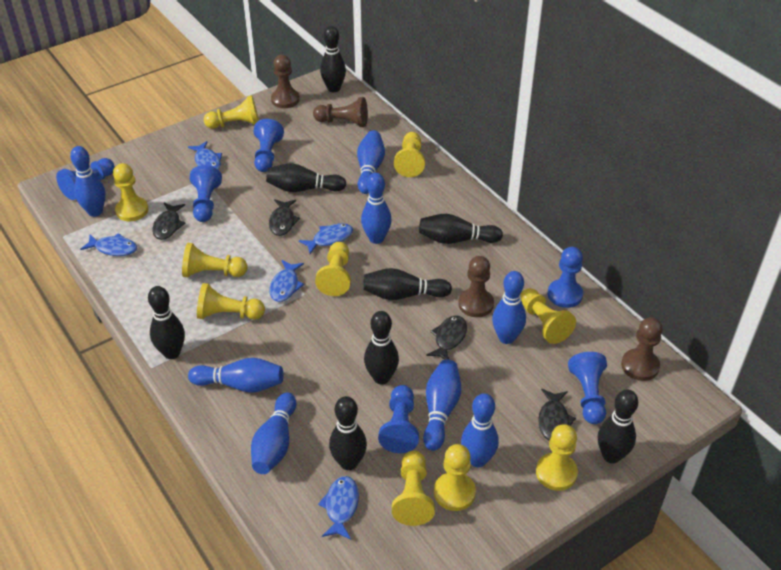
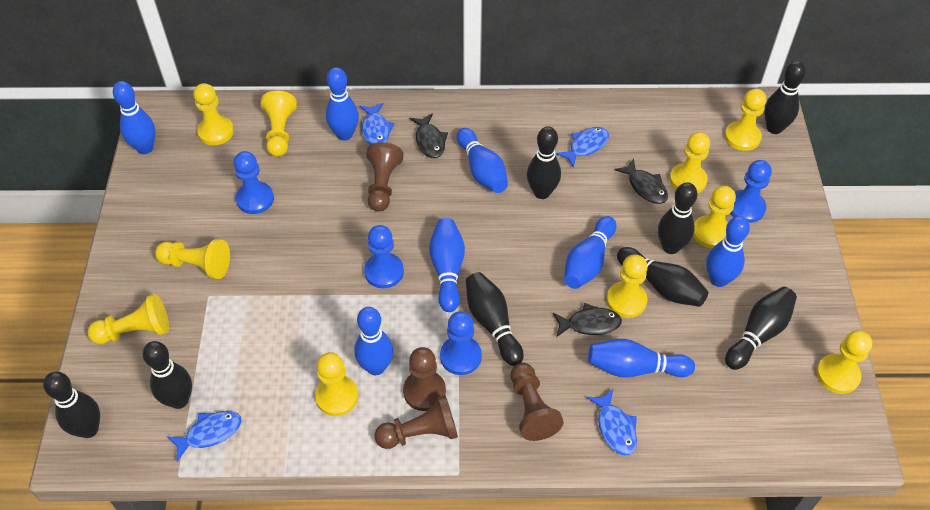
black fish: [152,203,185,240] [269,199,300,236] [426,315,467,360] [538,389,576,441] = 4 -> [410,113,448,158] [553,303,622,337] [615,159,668,204] = 3
blue fish: [80,233,137,256] [188,141,222,170] [269,260,304,302] [299,223,353,254] [318,476,359,540] = 5 -> [167,411,242,461] [360,103,395,145] [556,127,609,168] [586,388,637,456] = 4
blue pawn: [56,158,115,200] [190,165,222,222] [253,119,284,172] [378,385,419,453] [548,247,583,308] [568,352,607,424] = 6 -> [233,151,274,214] [364,225,404,288] [440,311,482,375] [730,160,772,223] = 4

